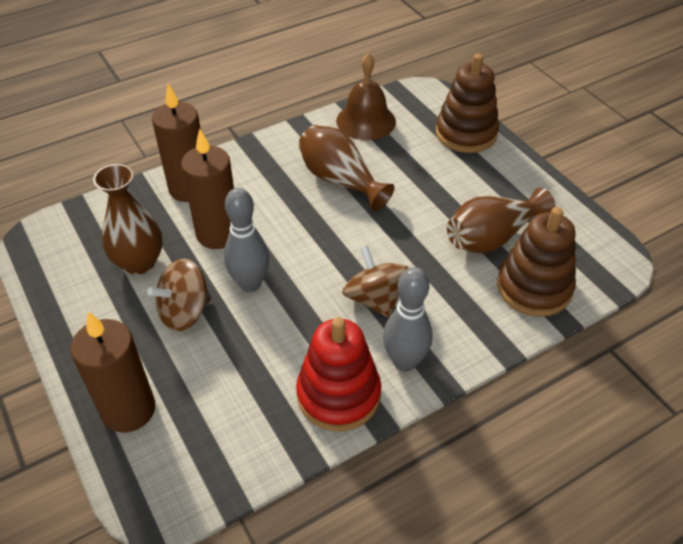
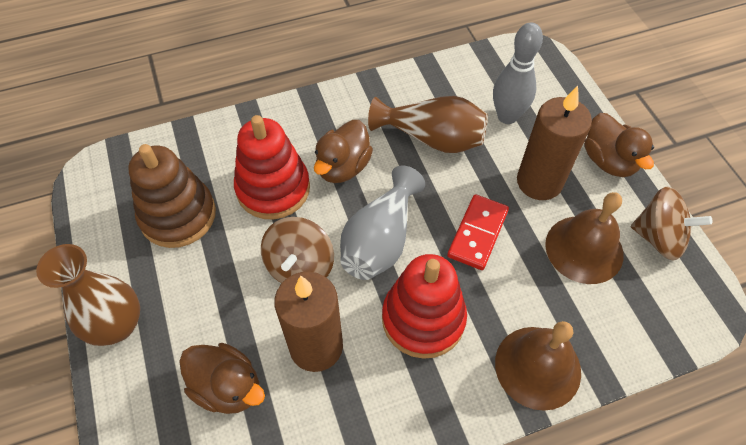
brown bell: [336,53,396,140] = 1 -> [495,321,581,411] [545,192,623,284] = 2
brown candle: [71,312,155,433] [152,84,201,202] [181,128,234,249] = 3 -> [274,271,343,372] [517,86,592,200] = 2
brown duck: none = 0 -> [179,343,265,414] [314,120,373,183] [584,113,654,177] = 3
brown stacking toy: [436,54,499,153] [497,207,576,317] = 2 -> [128,144,216,248] = 1
brown vase: [93,164,163,275] [299,125,394,211] [447,188,556,253] = 3 -> [36,244,140,346] [368,96,488,153] = 2
grey bowling pin: [224,188,270,292] [383,267,433,372] = 2 -> [493,23,543,124] = 1
grey vase: none = 0 -> [340,166,425,280] = 1
red domino: none = 0 -> [447,194,509,270] = 1
red stacking toy: [296,317,381,431] = 1 -> [234,115,310,219] [382,254,467,359] = 2

